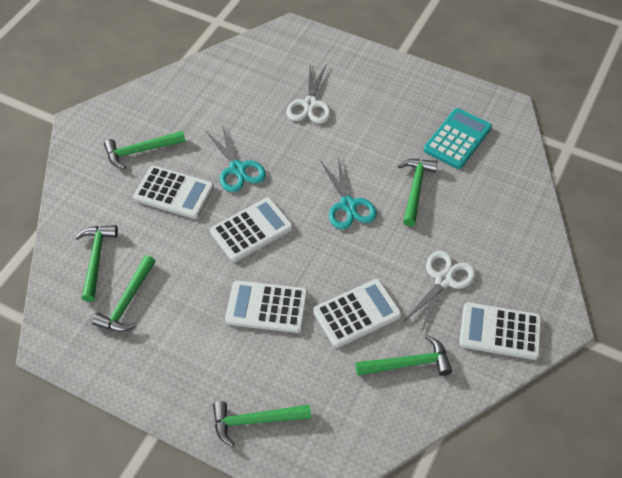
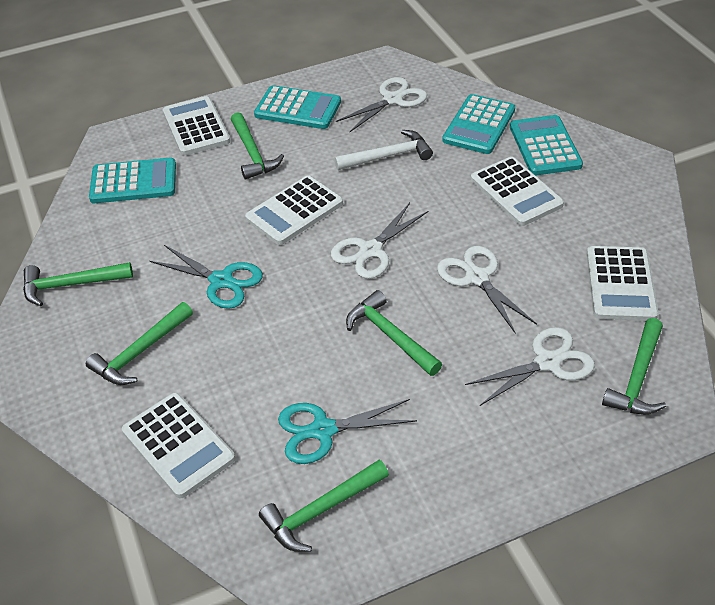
turquoise calculator: [424,108,492,169] = 1 -> [89,158,176,203] [254,85,341,129] [442,94,515,154] [510,115,583,175] = 4
white hammer: none = 0 -> [334,130,433,170] = 1
white scissors: [286,65,331,124] [403,251,476,332] = 2 -> [331,203,428,279] [336,77,427,132] [437,246,537,334] [465,327,595,406] = 4

